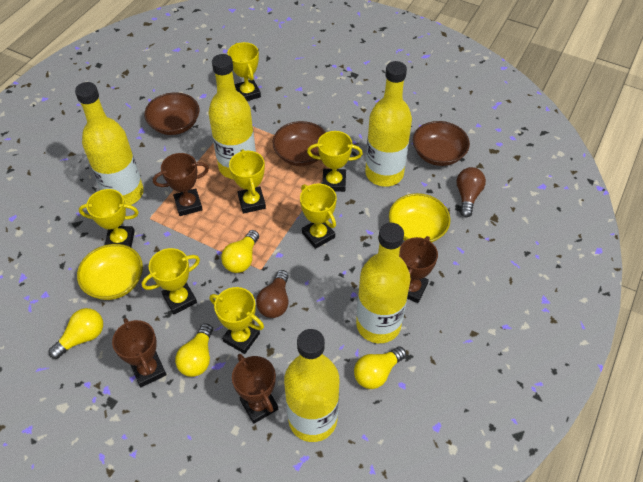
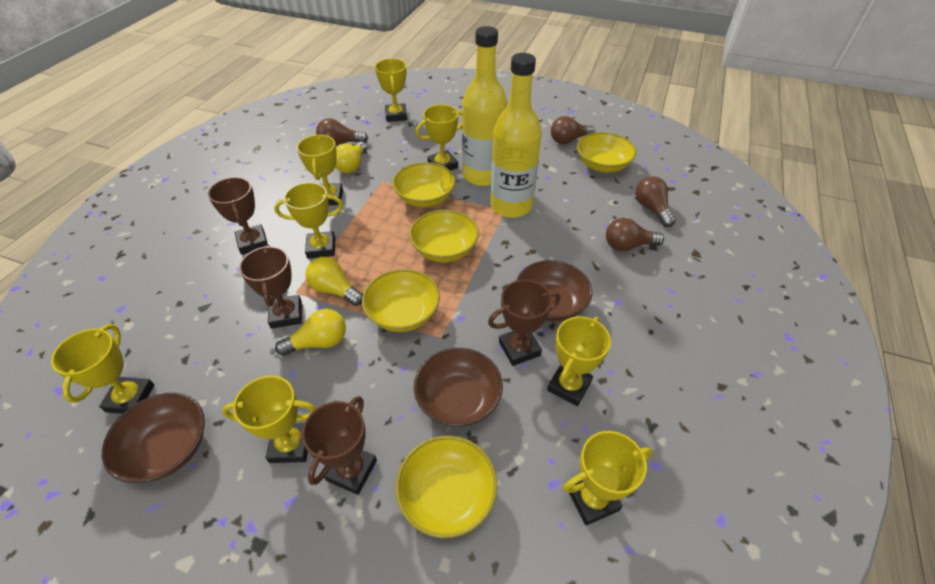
brown light bulb: [256,270,289,318] [456,167,486,218] = 2 -> [316,118,368,145] [551,116,595,144] [606,218,664,251] [635,176,675,227] = 4
yellow bottle: [75,82,144,205] [208,54,256,179] [284,329,339,442] [356,223,411,343] [365,61,412,187] = 5 -> [462,26,507,186] [490,53,542,218] = 2
yellow bowl: [77,244,143,300] [389,193,450,242] = 2 -> [362,269,440,332] [392,162,455,207] [395,436,498,538] [409,210,479,262] [577,132,637,172] = 5
yellow light bulb: [48,308,103,359] [175,323,213,377] [221,230,259,273] [354,346,406,389] = 4 -> [275,309,346,356] [305,257,363,306] [335,142,367,173] = 3
yellow trophy: [79,189,139,247] [141,248,200,315] [210,287,264,354] [228,42,261,101] [229,149,266,214] [300,184,337,249] [307,131,363,192] = 7 -> [51,324,154,414] [222,375,316,463] [274,182,343,259] [297,135,343,205] [375,59,407,122] [416,105,463,171] [547,316,611,406] [563,431,653,525] = 8

